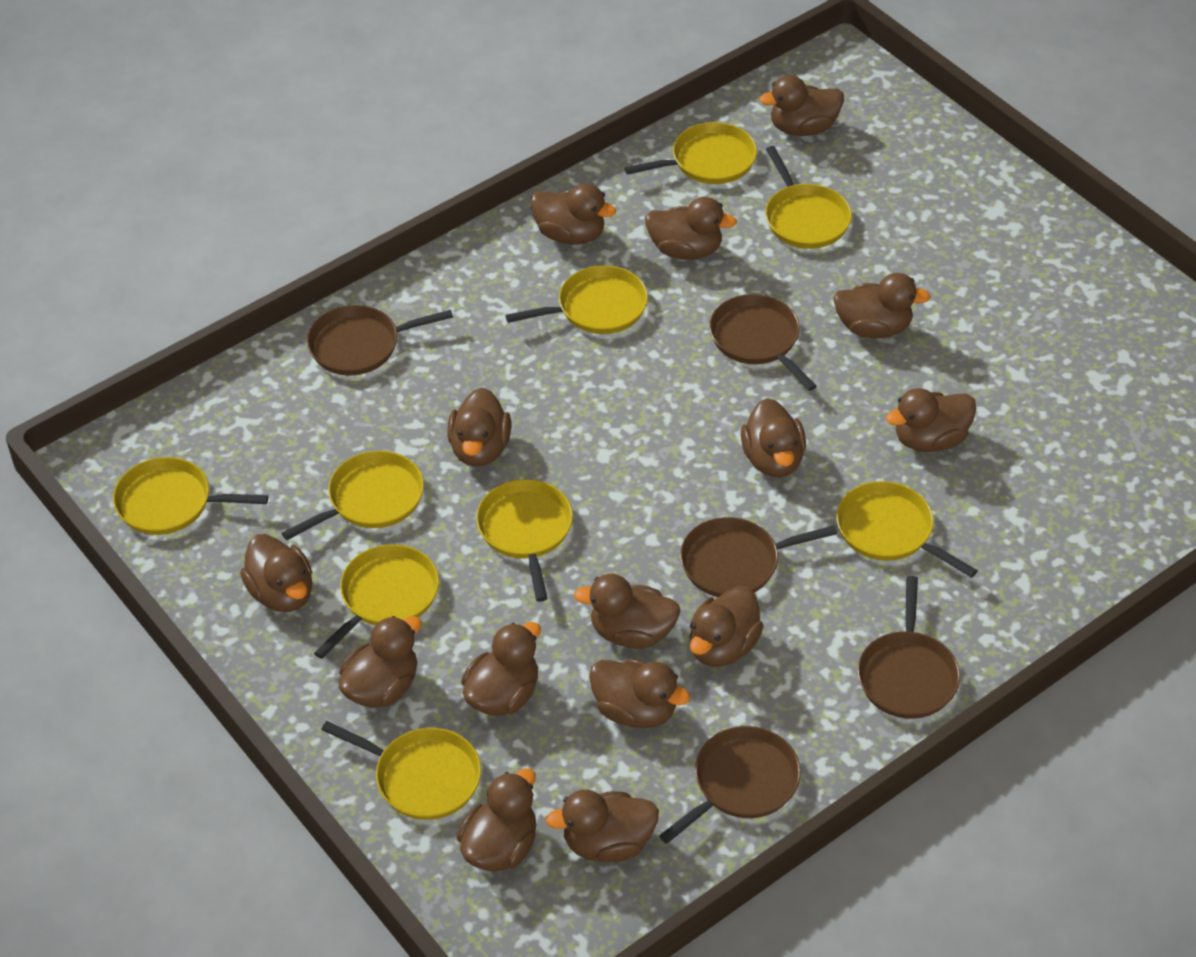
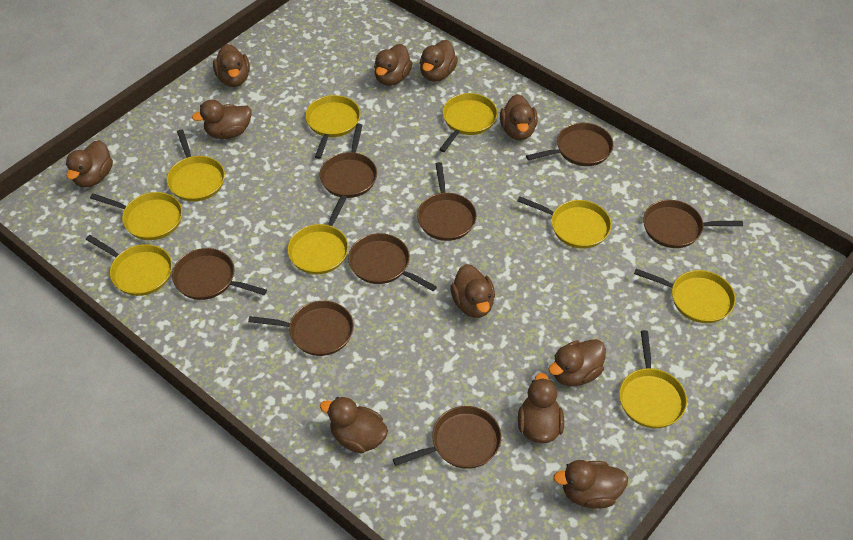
brown duck: [240,534,312,612] [339,616,422,708] [447,388,511,467] [457,768,536,871] [461,622,541,716] [530,184,616,245] [545,789,659,862] [574,574,681,649] [589,659,690,728] [645,197,737,260] [689,586,764,667] [741,398,806,477] [759,75,844,136] [833,273,931,338] [886,388,977,452] = 15 -> [66,140,113,187] [192,100,251,139] [213,44,250,87] [320,397,388,454] [374,44,413,86] [420,40,458,82] [450,264,495,318] [500,94,538,140] [518,373,564,443] [548,339,606,386] [553,460,628,509] = 11
brown pan: [307,305,453,375] [659,726,801,844] [680,517,838,597] [709,294,817,391] [857,576,960,719] = 5 -> [172,248,267,300] [248,301,354,356] [319,124,377,198] [348,233,437,291] [393,406,501,469] [417,162,477,241] [526,123,614,166] [643,200,743,248] = 8

